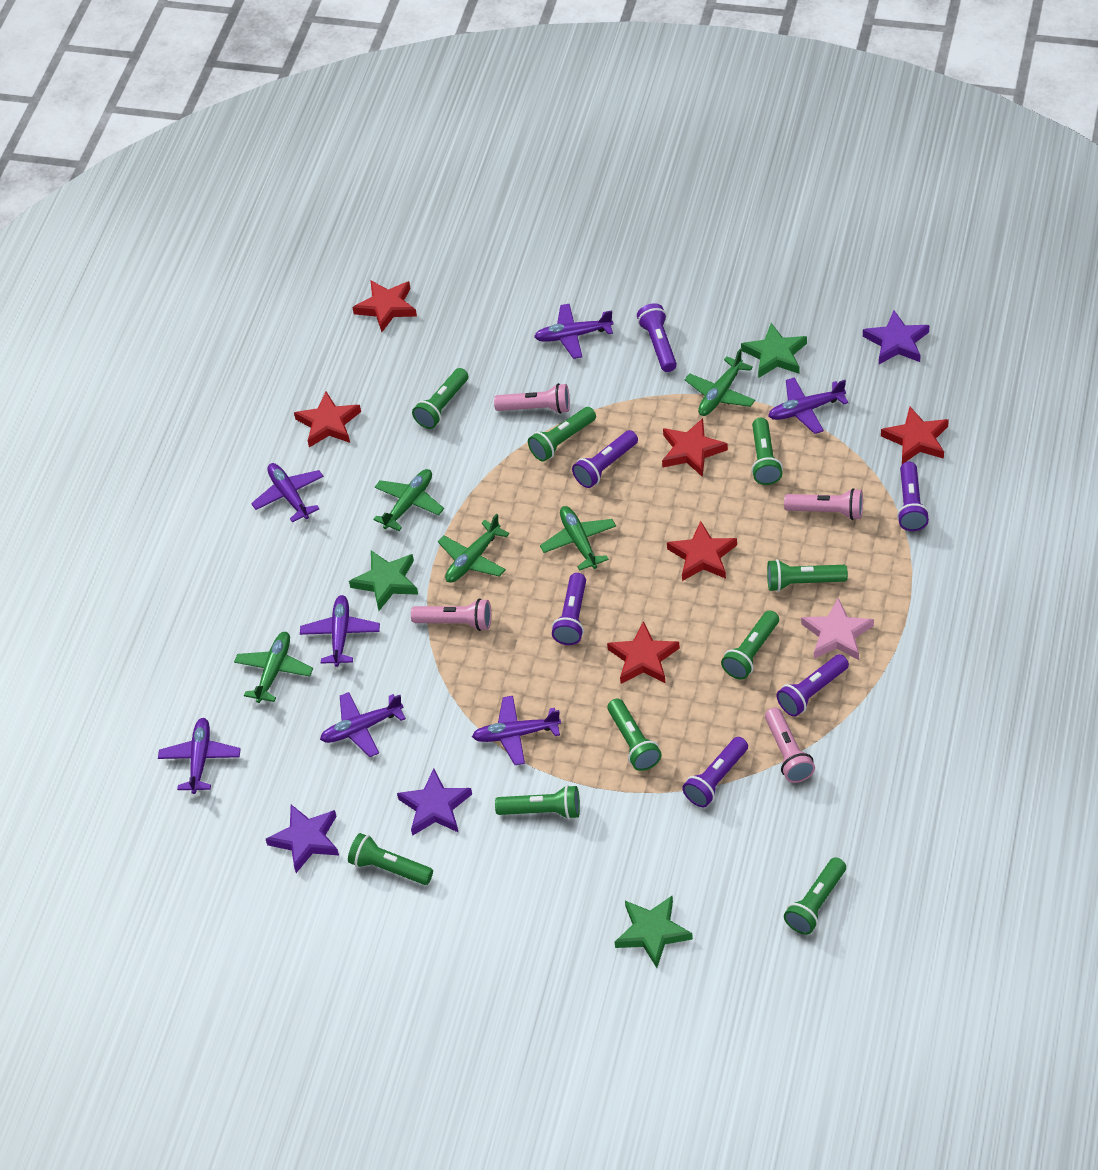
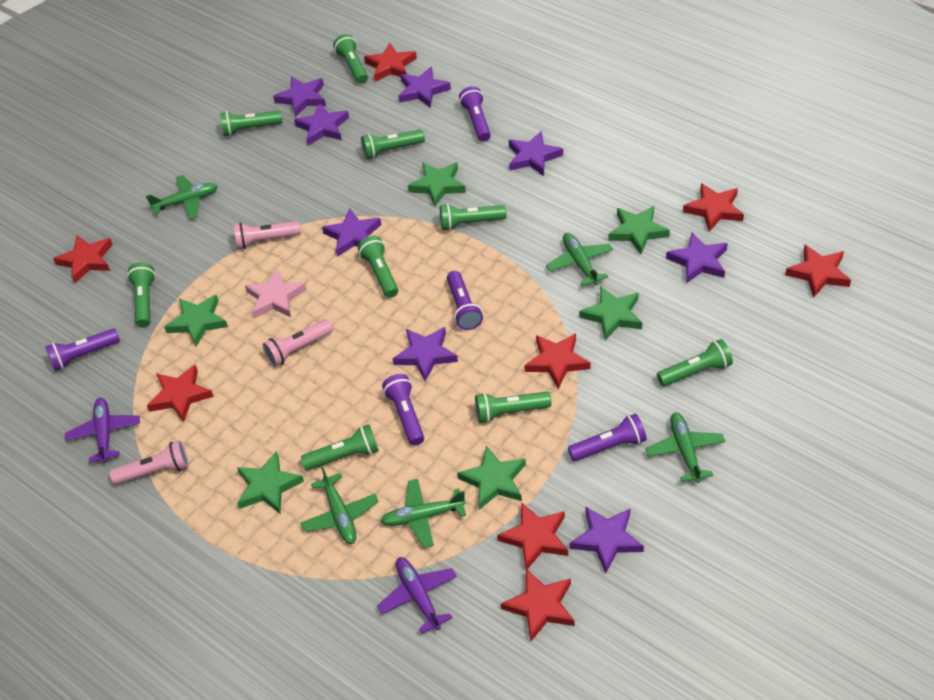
green star: [349,551,418,611] [615,896,693,968] [741,323,807,378] = 3 -> [164,295,228,347] [237,451,304,514] [408,162,466,207] [457,446,526,510] [579,286,642,340] [608,206,670,254] = 6
pink flashlight: [411,599,491,631] [494,383,570,414] [765,707,815,783] [784,488,863,520] = 4 -> [110,440,189,485] [233,221,301,249] [263,319,333,367] = 3
purple flashlight: [552,573,586,645] [572,430,638,488] [637,303,677,372] [682,737,748,807] [777,654,849,717] [897,462,929,531] = 6 -> [45,329,120,371] [382,374,424,446] [447,271,483,330] [459,86,491,142] [568,413,647,461] = 5
purple plane: [158,718,241,794] [251,463,324,523] [300,595,380,667] [320,692,406,757] [472,696,561,765] [534,303,613,359] [768,377,848,434] = 7 -> [65,398,140,463] [377,557,457,634] = 2
purple star: [266,805,339,873] [397,769,472,836] [863,310,929,364] = 3 -> [273,77,326,117] [294,103,349,145] [322,208,382,257] [392,327,458,382] [398,67,451,108] [509,131,563,176] [570,507,644,573] [666,232,728,283] = 8
red star: [294,392,361,447] [352,280,417,332] [607,621,680,684] [662,418,728,477] [667,521,737,581] [881,407,949,464] = 6 -> [53,235,113,283] [147,365,214,422] [364,43,417,82] [497,502,568,569] [501,569,575,641] [524,333,590,389] [683,183,744,232] [785,245,851,298] = 8

